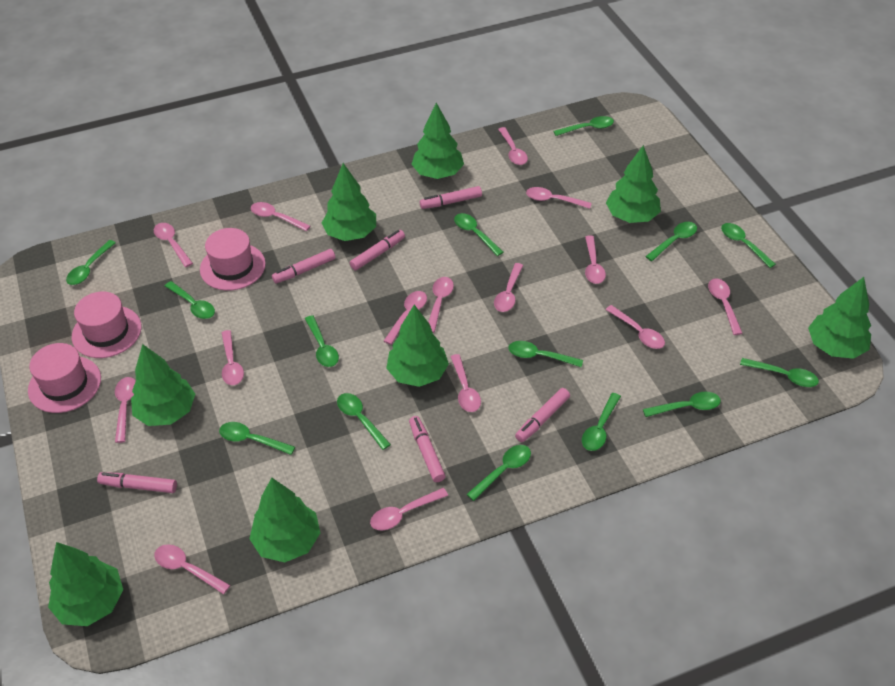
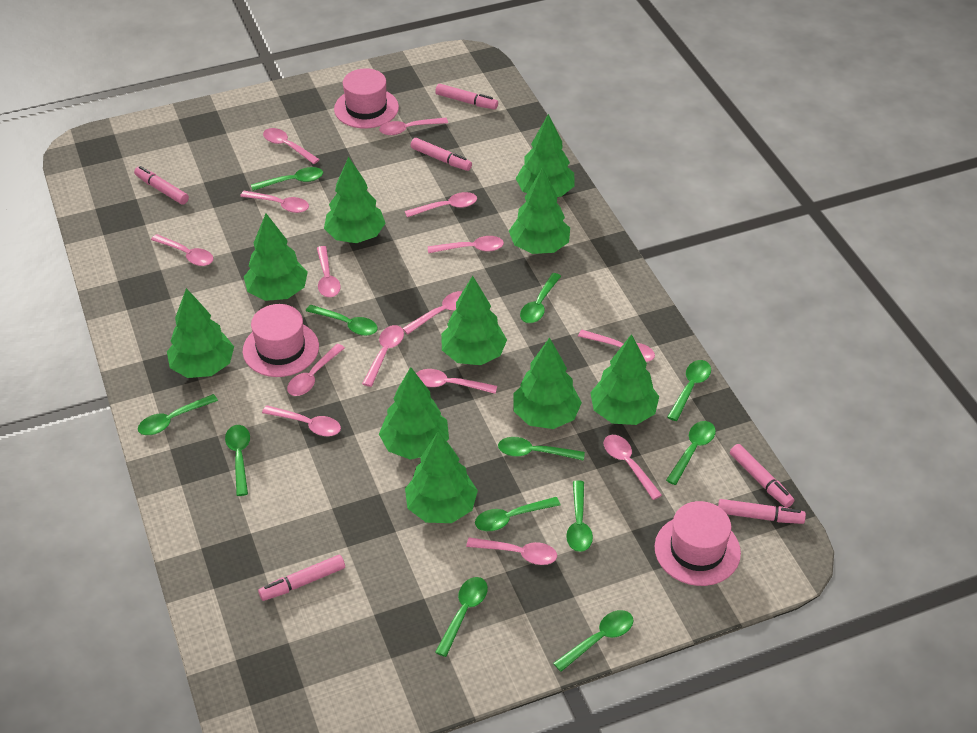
green spoon: [66,240,116,285] [165,281,215,319] [219,422,295,455] [305,315,339,367] [337,393,391,450] [454,213,503,256] [466,445,531,501] [509,341,583,367] [553,116,614,136] [582,393,621,451] [643,392,721,417] [645,222,697,261] [721,223,776,268] [740,358,819,387] = 14 -> [138,394,218,435] [225,425,250,496] [251,167,323,191] [306,305,378,336] [435,577,488,657] [475,497,560,531] [498,437,585,461] [520,273,561,323] [553,610,633,672] [566,480,593,552] [666,421,716,485] [667,360,711,421] = 12
green tree: [48,542,123,626] [131,344,195,426] [249,478,320,563] [322,163,376,241] [386,305,449,387] [411,103,464,179] [606,145,661,223] [808,277,871,359] = 8 -> [167,288,234,378] [244,213,308,301] [324,157,386,243] [379,367,449,460] [405,431,478,523] [441,276,507,365] [509,167,570,254] [514,337,582,429] [516,114,575,197] [590,334,659,425] = 10

